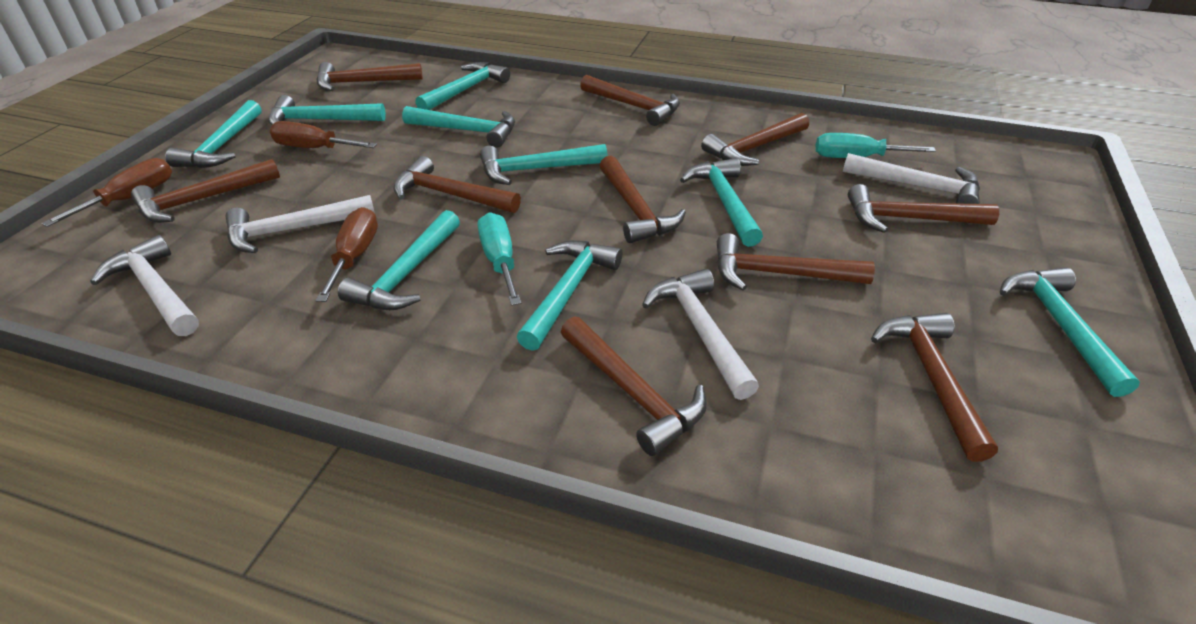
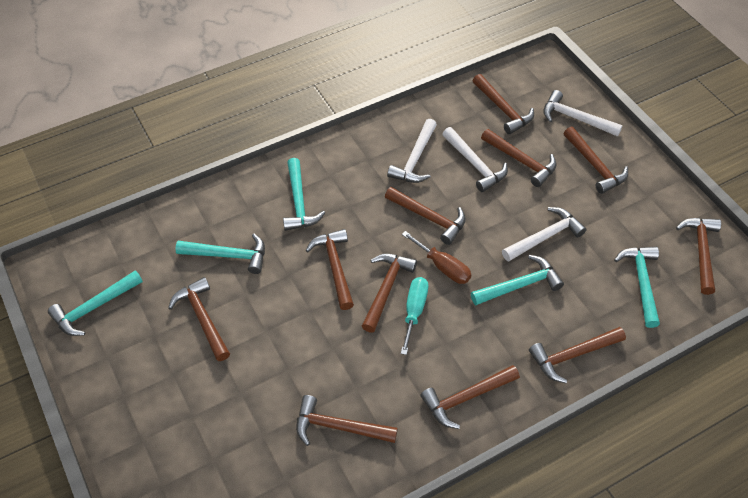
brown hammer: [131,159,280,223] [316,62,423,91] [393,156,521,213] [561,316,707,456] [580,75,680,126] [600,156,686,243] [701,113,809,166] [717,233,875,291] [848,184,999,233] [871,313,998,462] = 10 -> [168,277,230,361] [296,395,398,446] [305,229,354,310] [362,254,417,333] [385,187,466,245] [421,365,520,429] [473,74,534,134] [481,129,557,187] [529,327,626,383] [563,127,628,194] [676,218,721,295] = 11
brown screwdriver: [41,158,172,227] [270,121,377,148] [315,207,378,302] = 3 -> [402,231,471,284] = 1
turquoise hammer: [165,100,261,168] [268,95,386,125] [338,210,460,310] [402,106,515,148] [415,62,510,110] [480,144,608,185] [517,240,622,351] [680,158,763,247] [1000,267,1140,397] = 9 -> [48,270,143,336] [175,234,265,274] [283,158,325,231] [471,255,564,305] [614,247,660,328] = 5
turquoise screwdriver: [478,212,522,306] [816,133,936,158] = 2 -> [401,277,428,355] = 1

